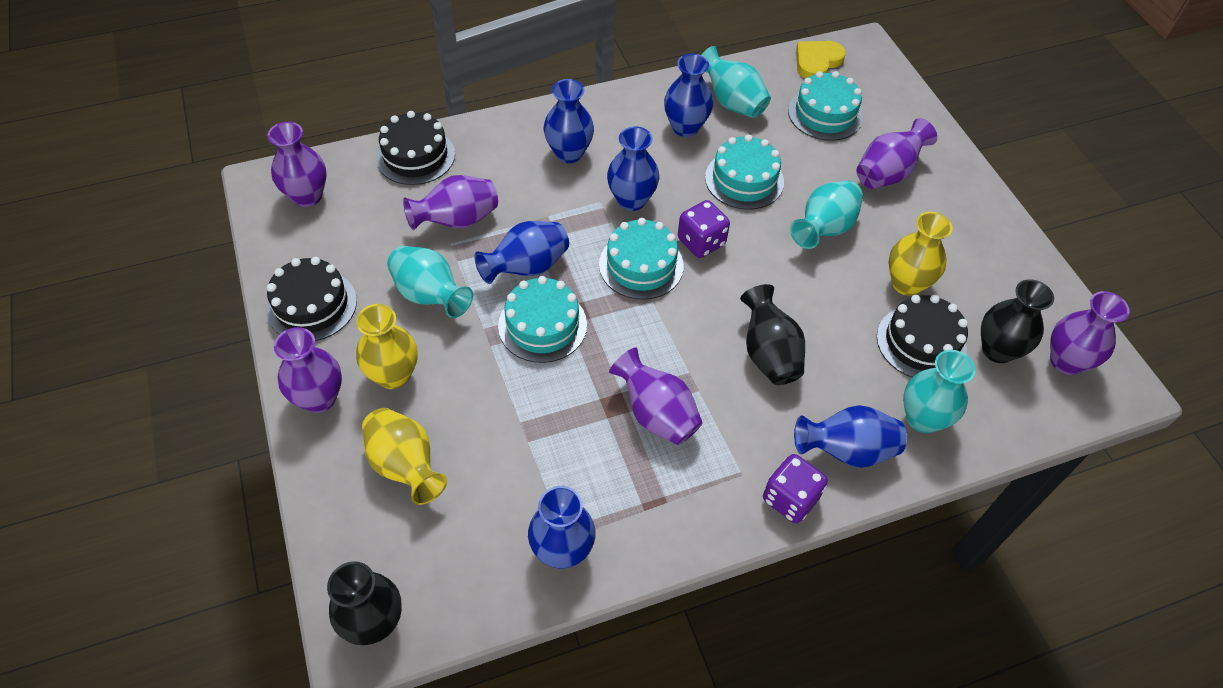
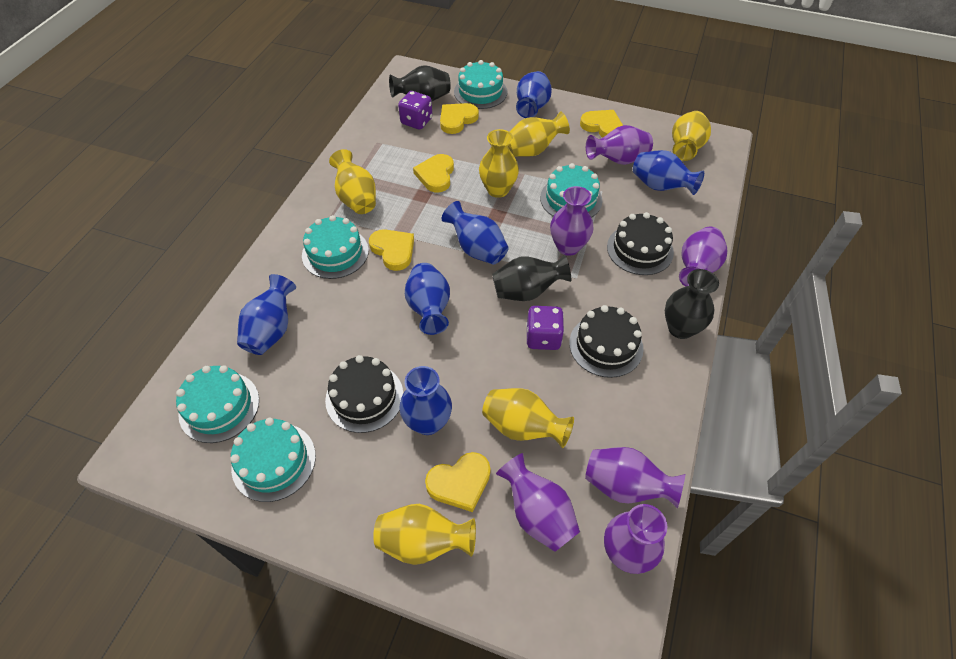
turquoise cake: [498,276,587,363] [599,218,684,300] [705,134,784,210] [788,71,863,141] = 4 -> [176,365,259,443] [230,418,316,502] [302,215,369,279] [454,60,507,109] [540,163,602,218] = 5
turquoise vase: [387,246,473,318] [701,46,771,118] [790,181,863,249] [903,350,976,433] = 4 -> none = 0
yellow heart: [796,41,846,79] = 1 -> [369,229,414,271] [413,154,454,193] [425,452,490,512] [440,103,479,134] [580,110,623,138] = 5
yellow vase: [356,304,418,389] [362,408,447,505] [888,212,953,296] = 3 -> [329,149,376,214] [373,504,476,565] [479,129,519,198] [482,388,574,448] [508,112,570,157] [672,111,711,161] = 6

